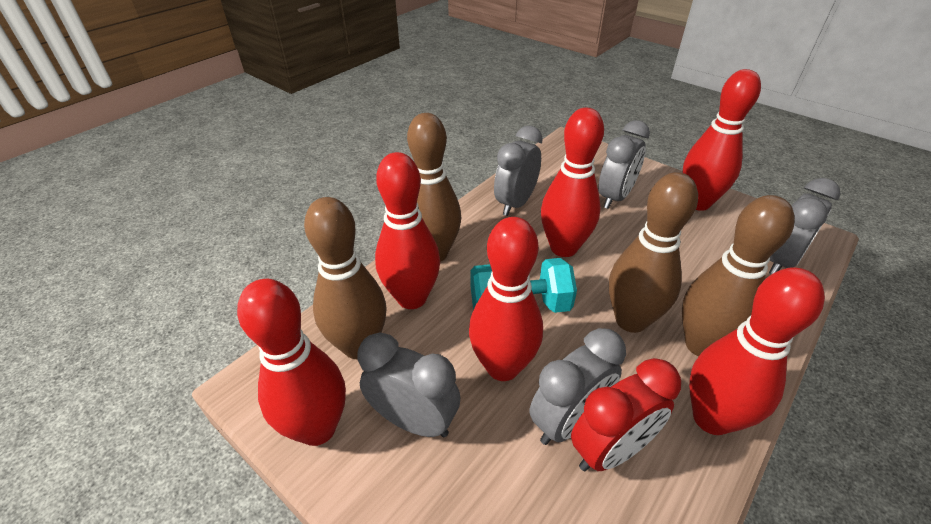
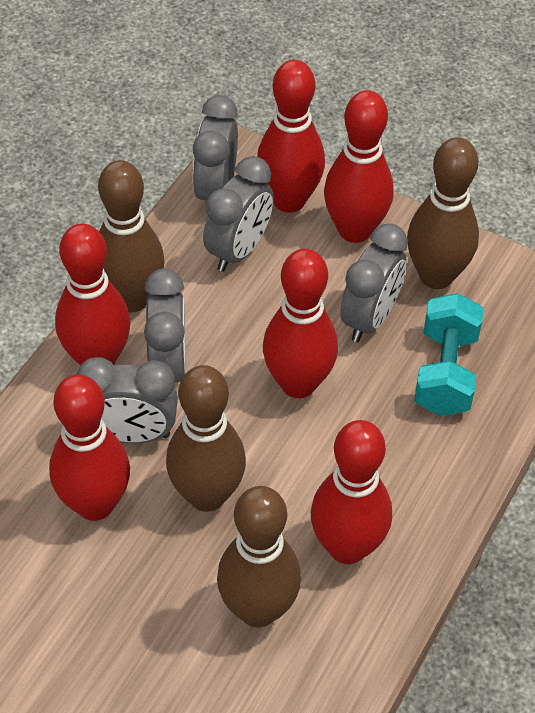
red clock: [571,358,681,471] = 1 -> none = 0

